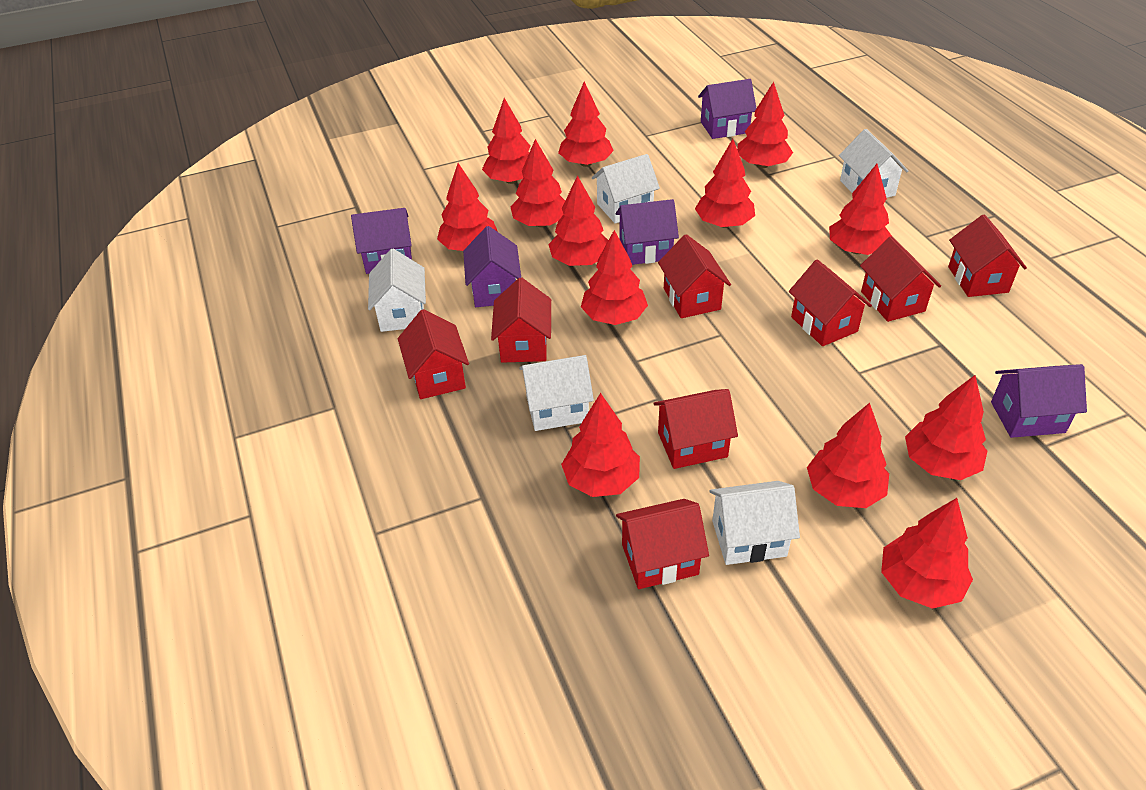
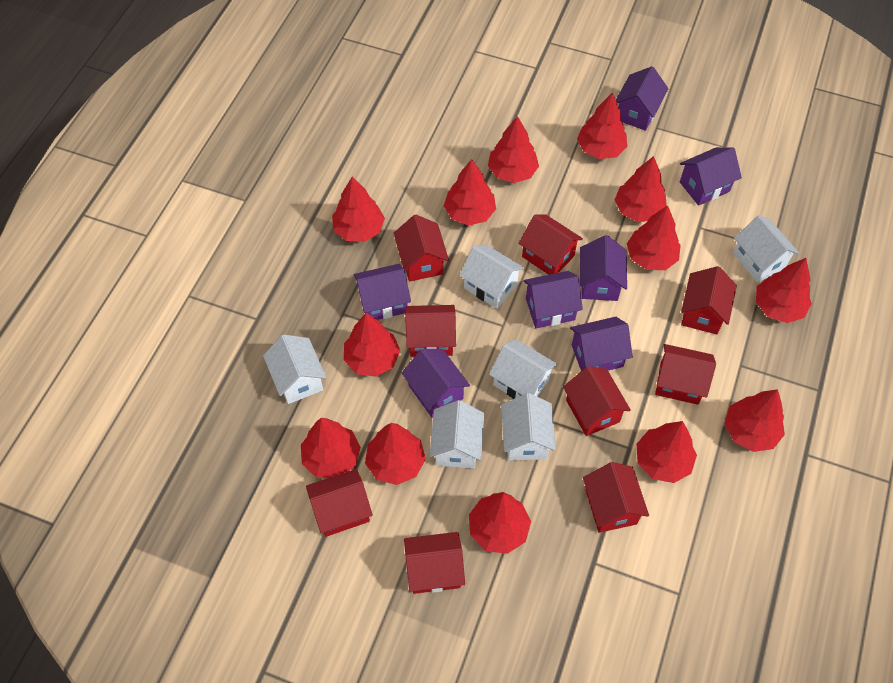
purple house: [351,208,412,274] [463,226,521,307] [616,199,679,265] [698,79,756,139] [991,364,1087,438] = 5 -> [354,264,411,320] [402,348,470,418] [523,271,583,328] [570,317,633,371] [580,235,627,301] [616,66,668,131] [680,147,742,206] = 7
red house: [398,309,469,399] [491,277,551,363] [616,499,709,589] [653,389,738,469] [658,234,731,318] [789,259,872,346] [860,236,941,322] [948,214,1027,297] = 8 -> [306,469,373,537] [394,215,449,282] [404,532,465,594] [405,305,456,357] [519,215,583,275] [563,366,631,436] [583,462,649,533] [655,344,716,405] [681,266,737,335] = 9
white house: [368,249,426,332] [519,355,594,431] [592,154,660,223] [709,481,800,565] [839,129,908,198] = 5 -> [263,334,326,404] [430,400,484,468] [459,245,524,309] [489,339,557,399] [501,393,556,460] [733,215,799,282] = 6

